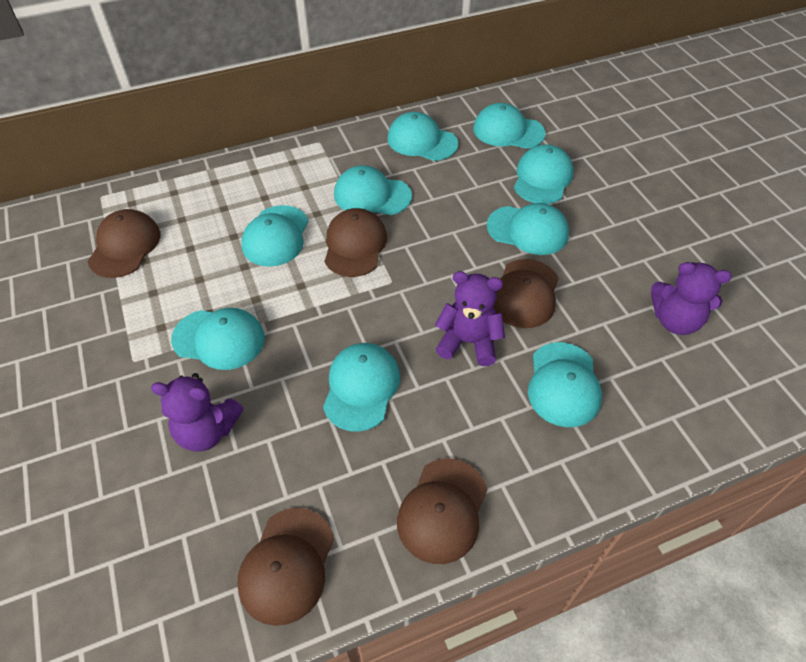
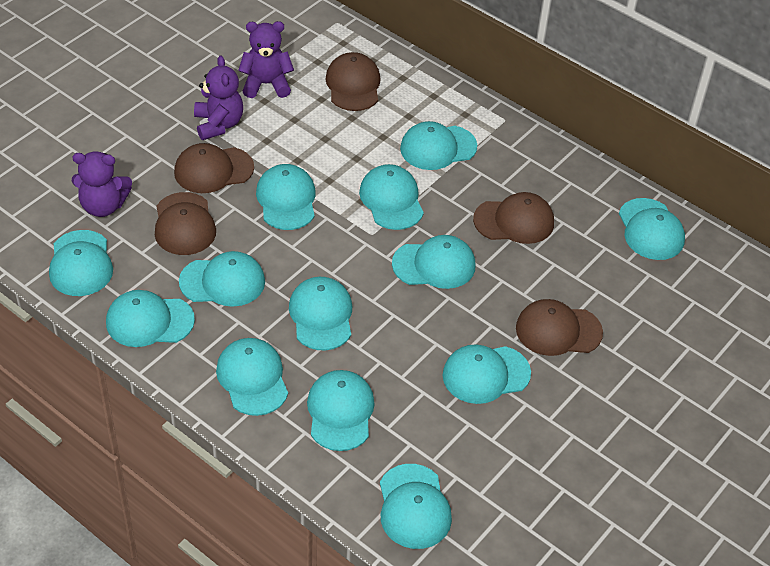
turquoise cap: [171,308,265,370] [241,205,309,267] [323,343,400,432] [334,165,412,215] [387,112,458,161] [473,103,545,149] [487,203,569,255] [514,144,574,204] [528,342,602,427] = 9 -> [49,230,113,296] [106,290,195,347] [179,251,265,307] [216,338,288,416] [256,164,316,230] [289,277,352,351] [307,370,375,451] [359,164,424,230] [380,464,452,549] [392,235,475,289] [400,121,477,170] [443,344,531,404] [619,198,685,260] = 13

